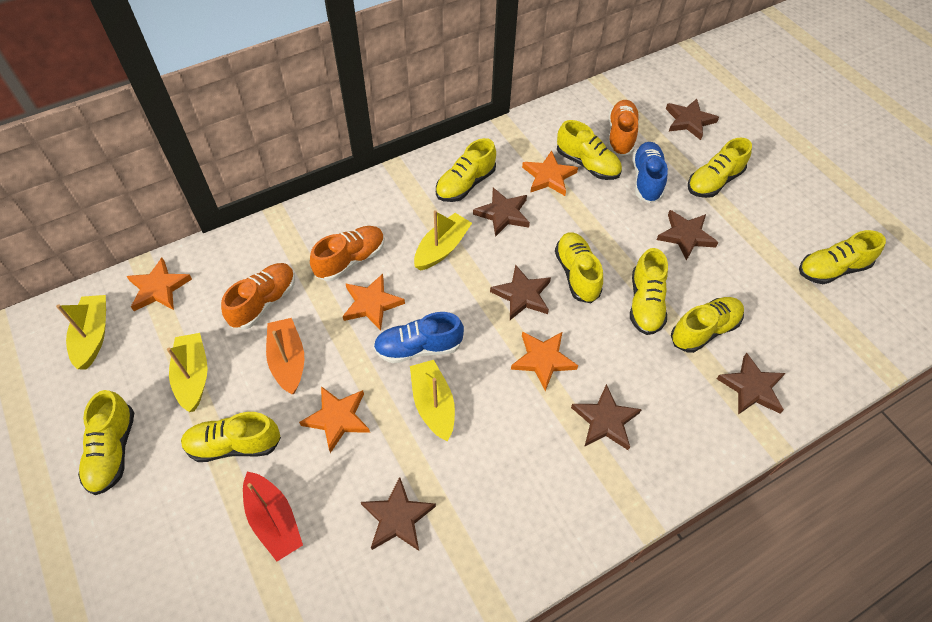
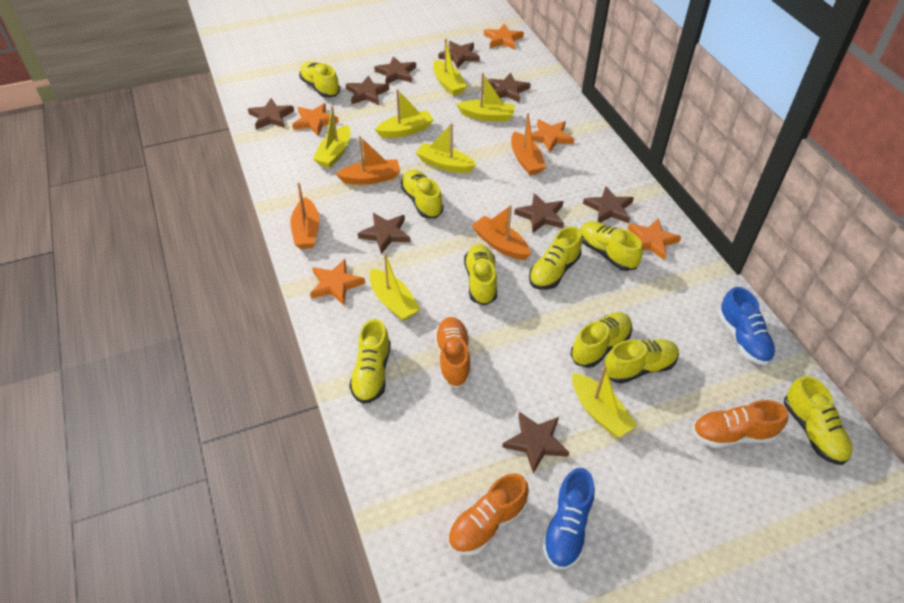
brown star: [361,477,436,551] [473,188,530,237] [490,264,551,320] [571,384,642,450] [657,210,719,261] [666,99,719,140] [717,353,785,415] = 7 -> [248,98,294,130] [346,75,389,105] [358,213,411,254] [374,56,416,84] [438,41,480,69] [488,73,531,103] [502,412,570,474] [514,193,564,233] [583,186,634,223] = 9
orange boat: [266,318,304,394] = 1 -> [290,182,320,249] [336,136,400,185] [472,205,531,260] [511,113,546,175] = 4
red boat: [243,471,303,561] = 1 -> none = 0
yellow boat: [56,295,106,369] [167,333,208,412] [410,360,455,442] [414,210,472,271] = 4 -> [313,106,350,168] [370,254,420,321] [375,89,434,138] [416,123,476,173] [433,39,467,96] [456,73,515,122] [572,366,637,438] = 7

